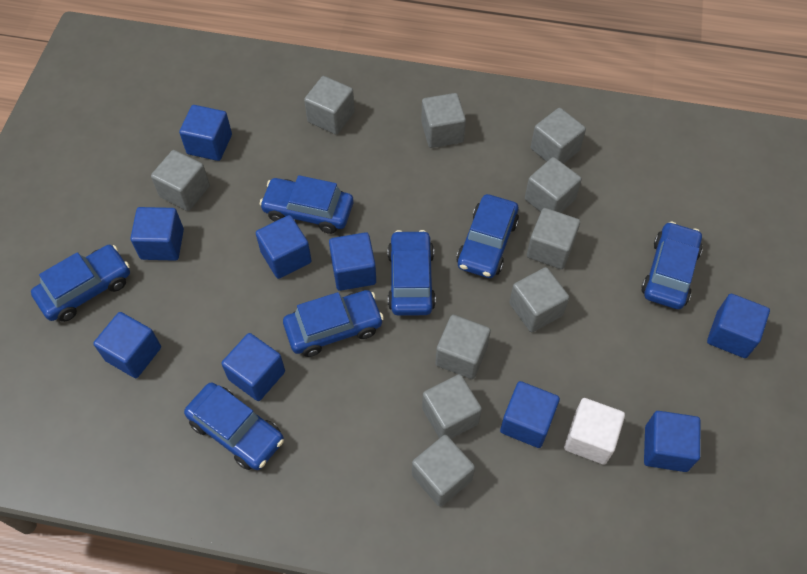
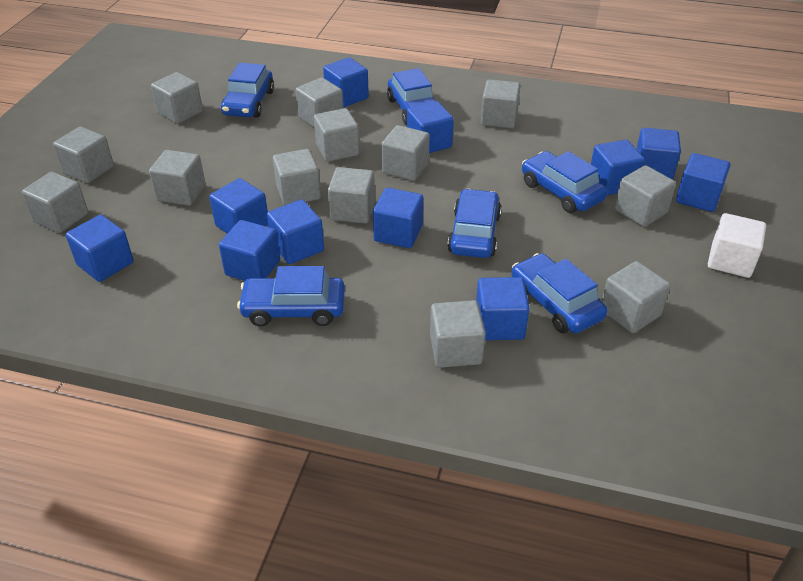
blue car: [31,245,130,322] [184,383,284,470] [260,175,353,234] [283,290,384,357] [388,230,436,316] [456,194,519,278] [641,221,703,309] = 7 -> [221,63,274,118] [237,266,345,327] [387,68,436,125] [447,189,501,258] [512,253,607,333] [522,151,607,213] = 6
blue cube: [93,312,161,378] [130,207,184,261] [179,105,232,161] [221,333,285,401] [256,215,312,279] [329,232,376,291] [500,381,560,448] [644,411,700,472] [707,294,770,358] = 9 -> [66,215,133,282] [209,178,268,234] [219,220,280,281] [267,200,324,264] [323,57,369,107] [373,188,423,248] [407,101,454,153] [476,277,530,340] [591,140,645,195] [636,128,681,180] [676,153,731,212] = 11
grey cube: [151,150,210,211] [304,76,355,135] [412,435,475,507] [421,93,466,148] [422,374,482,439] [435,315,491,379] [509,267,569,332] [525,157,582,213] [527,208,580,269] [531,108,586,164] = 10 -> [22,172,88,233] [53,126,114,183] [149,150,205,206] [151,72,203,124] [273,149,321,205] [296,77,343,128] [314,108,360,162] [328,167,375,224] [381,125,430,181] [430,300,486,368] [481,79,521,128] [602,261,671,333] [614,165,676,227] = 13

